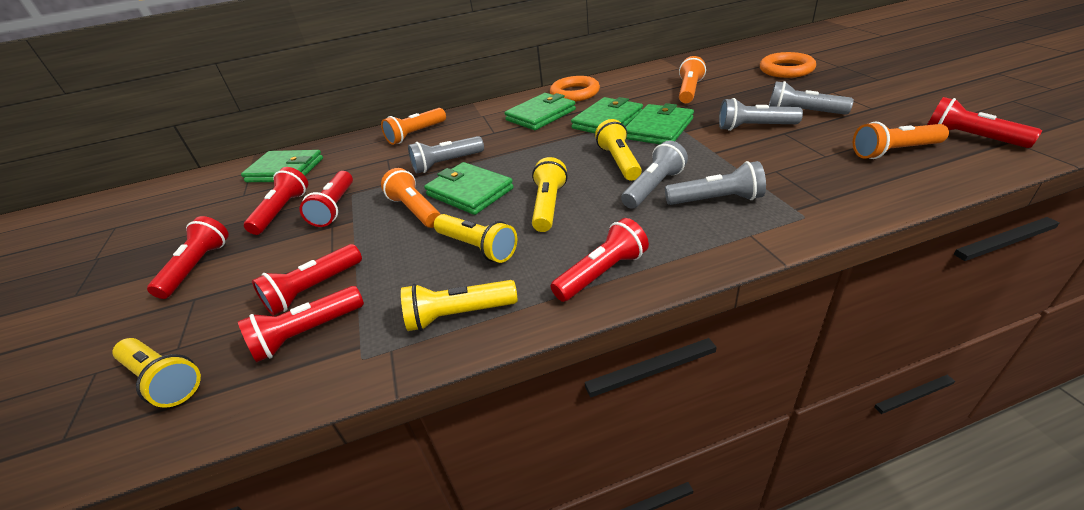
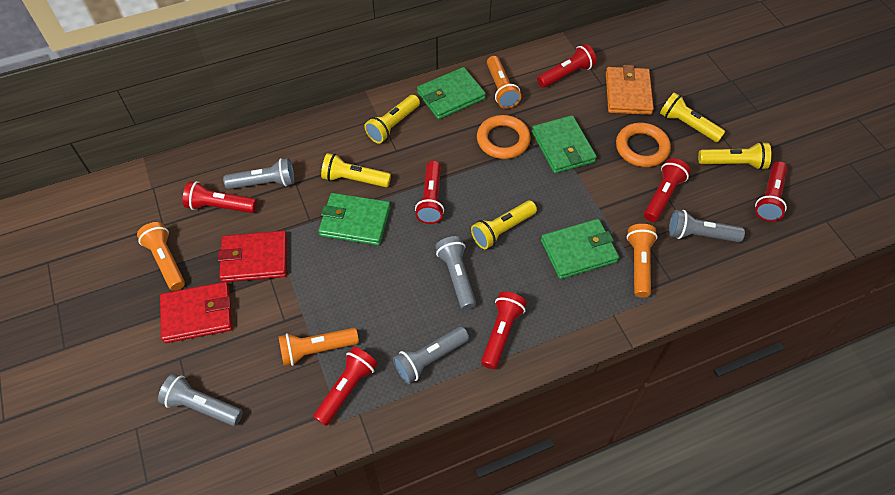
green wallet: [241,150,323,182] [424,162,514,215] [505,93,576,130] [571,97,643,134] [626,103,694,144] = 5 -> [318,193,391,246] [417,67,486,120] [532,115,597,174] [541,219,619,279] = 4
orange wallet: none = 0 -> [606,65,654,115] = 1
red wallet: none = 0 -> [160,282,232,343] [218,231,287,282] = 2

